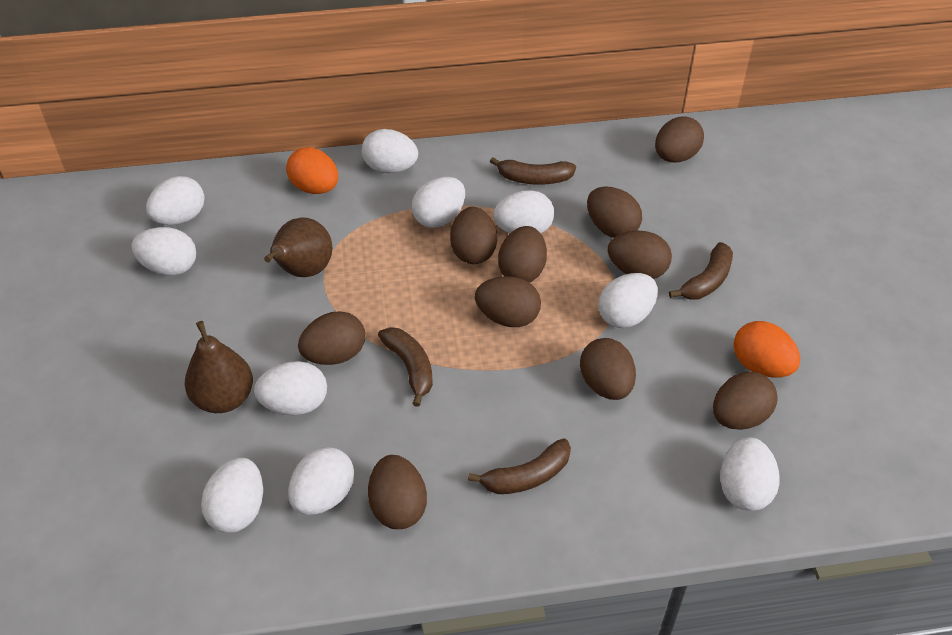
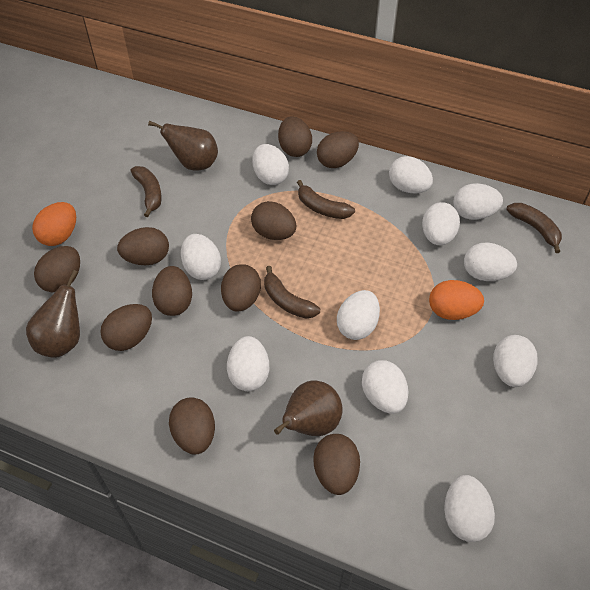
brown pear: [185,321,253,413] [264,218,333,277] = 2 -> [26,270,80,358] [148,121,218,170] [274,380,342,436] = 3
white egg: [131,227,196,276] [146,176,205,225] [201,458,263,533] [254,361,327,415] [288,447,355,515] [362,129,418,173] [412,177,465,228] [493,190,555,233] [598,273,658,328] [720,437,780,511] = 10 -> [181,234,221,280] [227,336,269,391] [252,144,289,185] [337,290,380,340] [362,360,408,414] [389,156,433,194] [422,202,460,245] [444,475,495,542] [453,183,503,220] [464,242,517,281] [493,335,538,387] = 11

